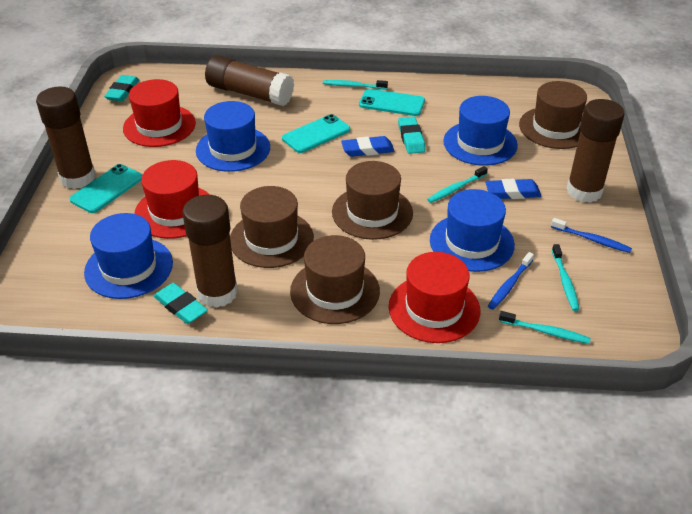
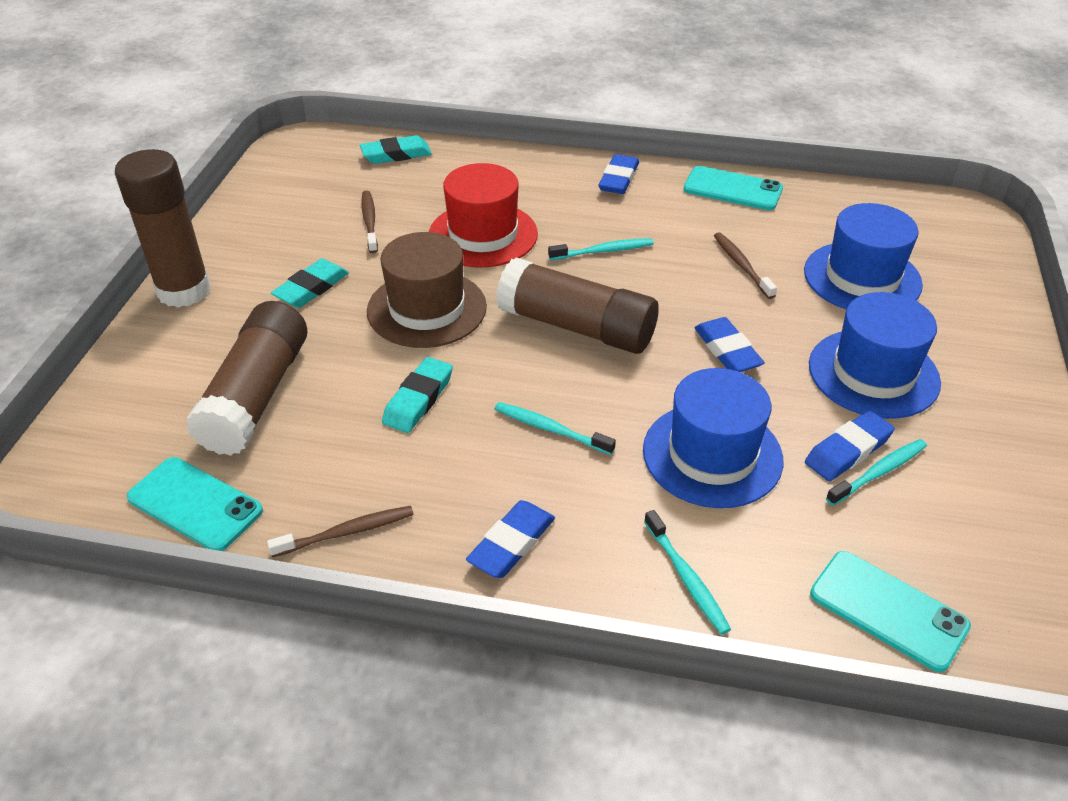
blue eraser: [341,136,395,157] [485,179,542,199] = 2 -> [466,500,555,578] [599,154,639,194] [694,317,765,372] [805,410,895,481] = 4
blue hat: [84,213,173,299] [196,101,270,172] [430,189,515,272] [443,96,518,166] = 4 -> [643,368,783,508] [804,203,923,309] [809,292,941,419] = 3
blue toothbrush: [488,252,534,310] [551,218,632,253] = 2 -> none = 0
brown glue stick: [36,86,95,189] [182,195,238,308] [205,55,294,106] [566,99,625,203] = 4 -> [115,149,211,307] [185,301,307,456] [496,258,659,354] = 3
brown hat: [230,186,314,268] [290,235,380,324] [332,161,413,240] [519,81,587,149] = 4 -> [367,232,487,348] = 1
brown toothbrush: none = 0 -> [267,506,414,557] [361,191,378,253] [714,233,777,299] = 3
red hat: [123,79,196,147] [134,160,210,239] [389,252,480,343] = 3 -> [429,163,538,267] = 1

